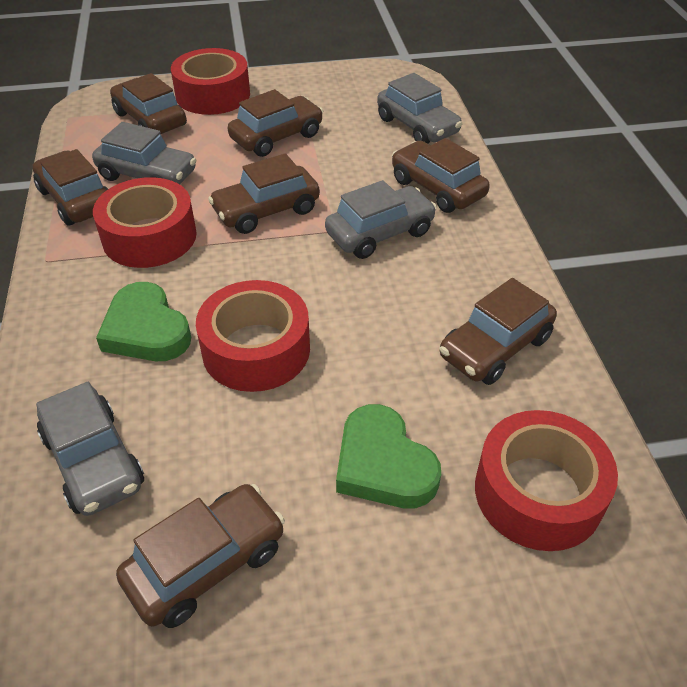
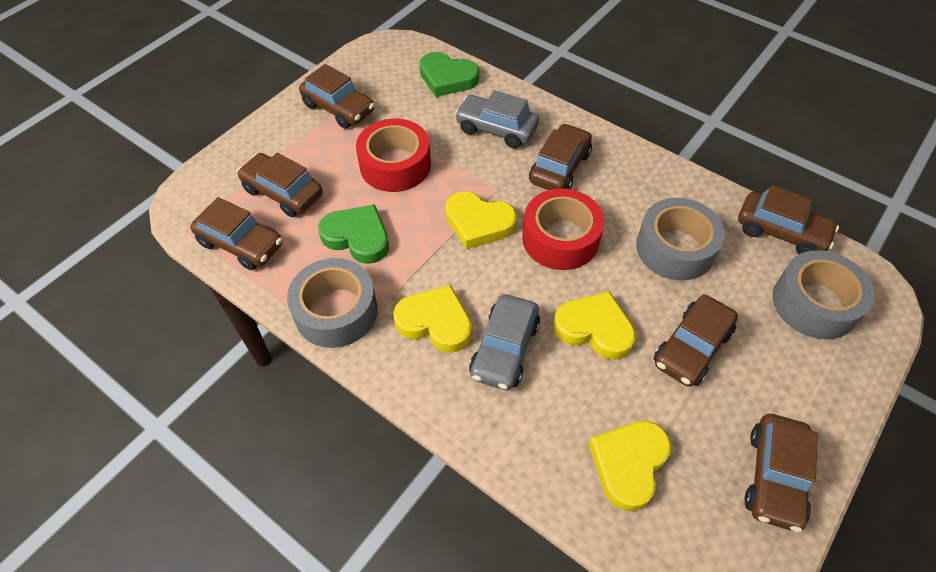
grey car: [36,382,144,516] [92,122,196,184] [325,180,437,259] [377,73,462,144] = 4 -> [455,90,539,149] [469,294,540,390] = 2
grey tape: none = 0 -> [287,258,377,348] [636,198,725,280] [773,250,875,340] = 3
red tape: [93,177,197,268] [171,48,250,115] [196,280,310,392] [475,410,618,551] = 4 -> [356,118,431,192] [522,188,604,270] = 2
yellow heart: none = 0 -> [393,285,472,353] [445,191,517,249] [553,291,636,360] [589,421,671,511] = 4

